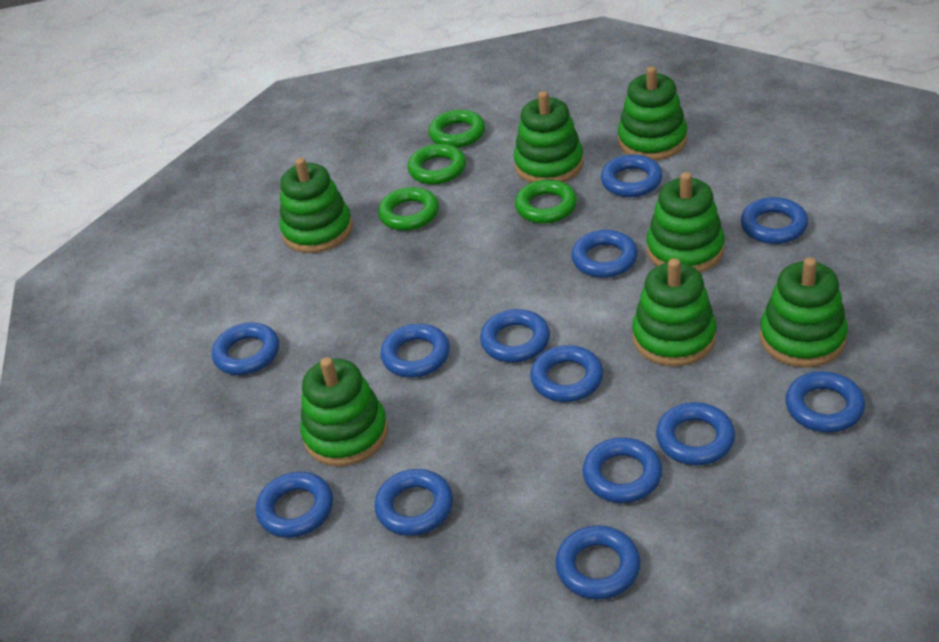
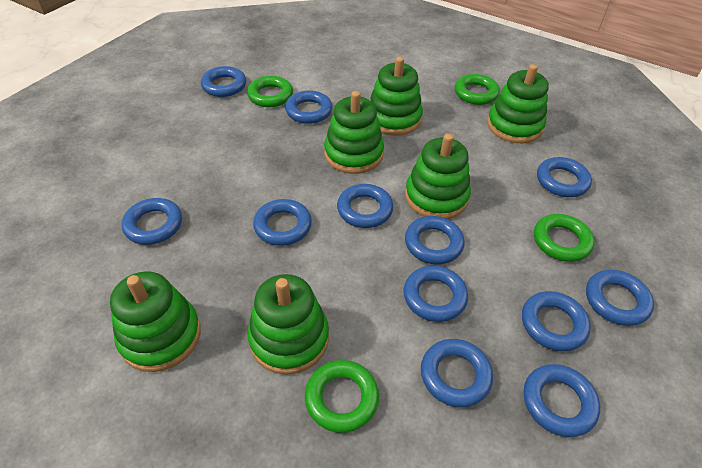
blue ring: [212,323,279,375] [256,472,333,538] [374,469,453,536] [381,324,450,378] [480,309,550,363] [530,345,603,402] [555,525,641,600] [571,230,638,278] [582,437,662,503] [601,154,663,197] [656,402,735,465] [741,197,808,244] [785,371,865,433] = 13 -> [121,198,182,245] [201,66,246,97] [253,199,312,246] [285,90,333,124] [337,184,393,228] [403,266,468,322] [405,216,465,265] [421,339,493,407] [522,291,591,351] [524,364,600,437] [537,157,592,197] [586,269,654,326] = 12
green stacking toy: [279,158,353,253] [301,357,388,467] [514,91,584,183] [618,66,687,160] [632,258,717,366] [647,172,725,272] [760,257,848,367] = 7 -> [110,271,201,372] [247,274,329,375] [324,91,384,174] [370,57,423,136] [405,134,471,219] [487,64,549,143] = 6

